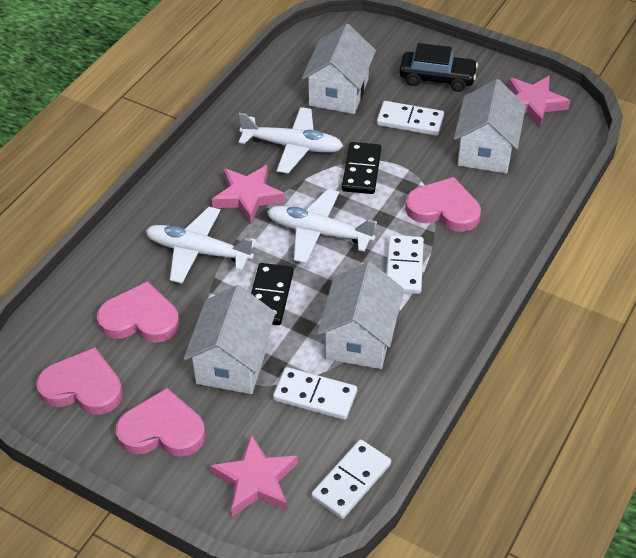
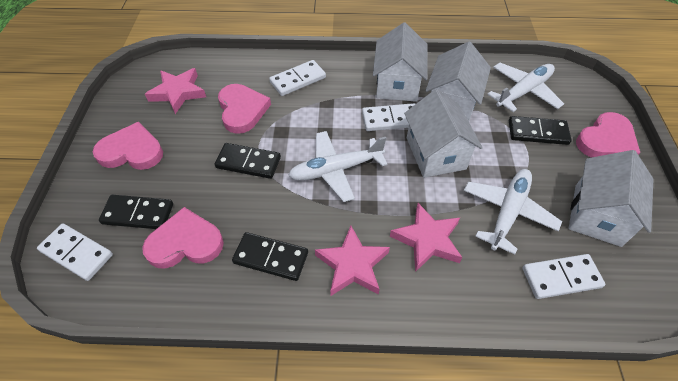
black car: [399,43,478,92] = 1 -> none = 0
black domino: [251,263,294,325] [342,142,381,194] = 2 -> [99,195,173,229] [215,143,281,179] [232,232,308,281] [509,116,572,145] = 4

